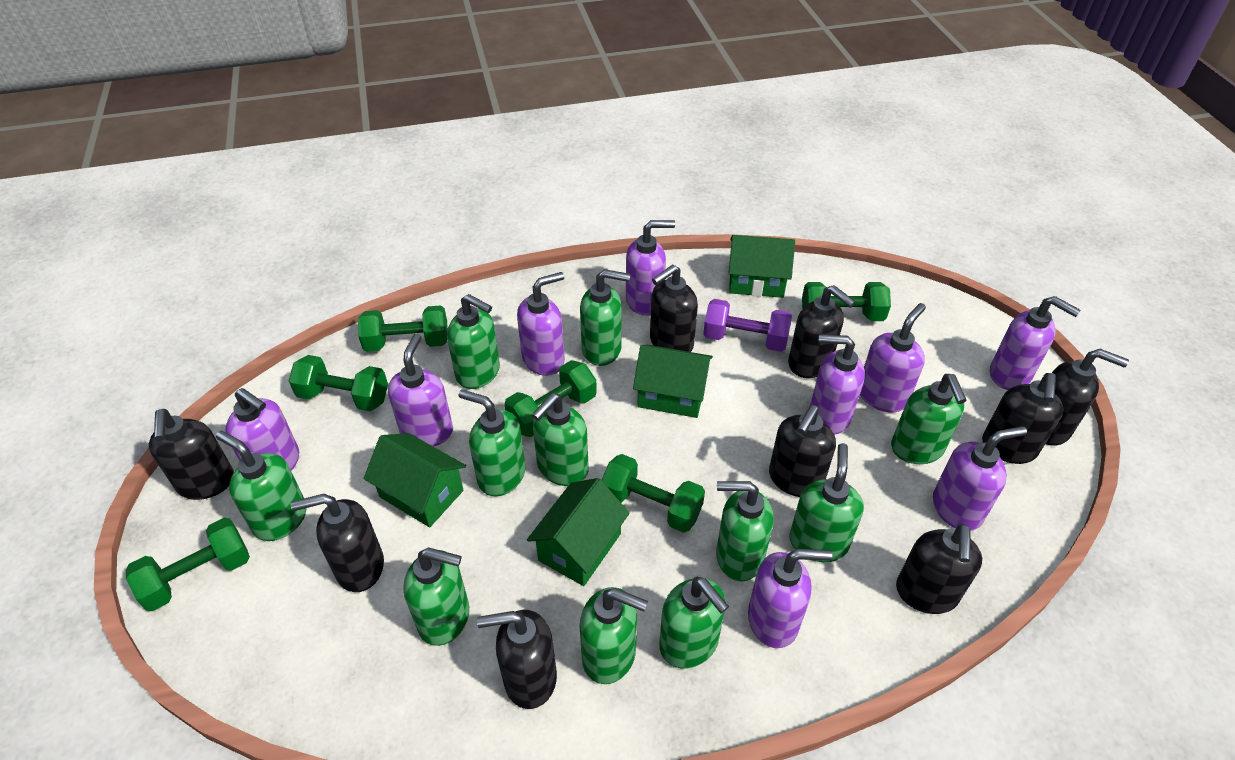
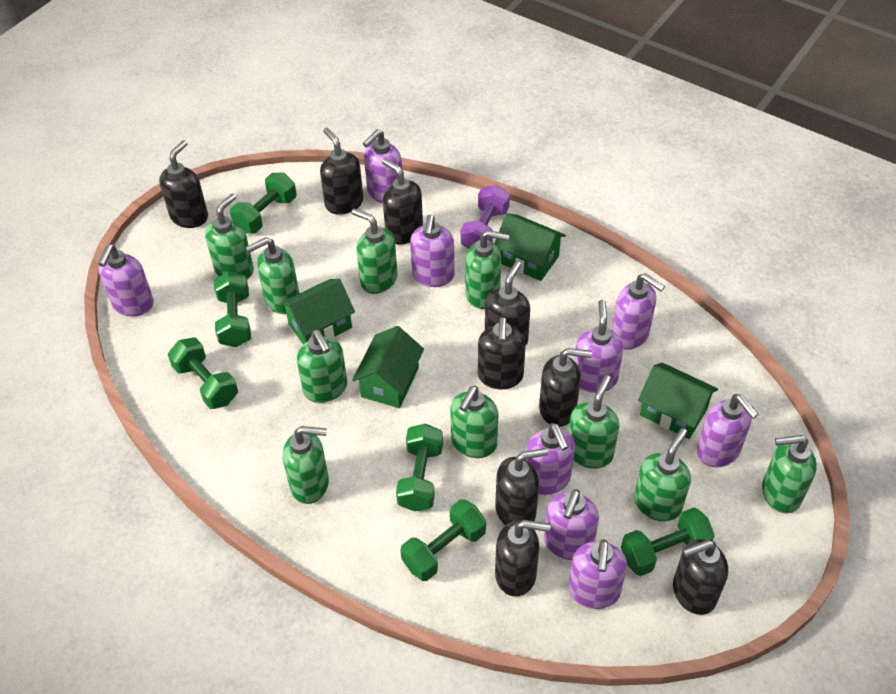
green soap dispenser: [216,431,307,541] [403,547,469,646] [447,294,500,389] [459,389,526,496] [532,393,589,486] [579,587,648,684] [580,269,630,366] [659,577,729,668] [716,481,774,581] [789,443,864,562] [891,374,967,464] = 11 -> [205,194,254,279] [246,237,299,314] [283,426,329,504] [297,330,347,403] [352,208,398,294] [450,386,498,458] [465,230,509,309] [568,375,620,469] [634,428,691,522] [762,435,817,513] = 10

